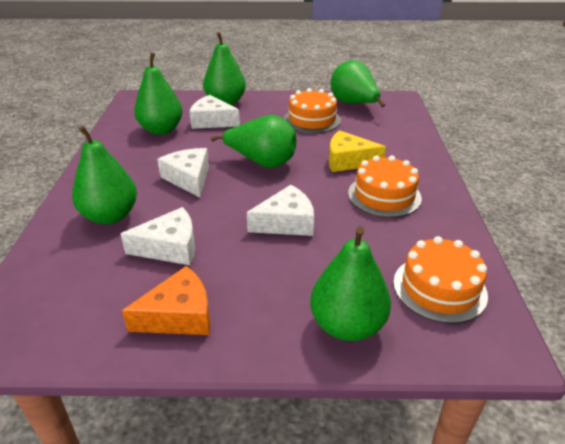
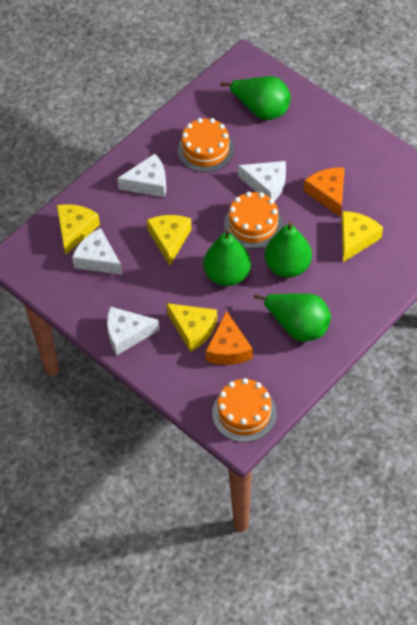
green pear: [72,126,137,224] [134,53,183,135] [203,32,246,105] [211,115,296,168] [310,226,391,341] [331,60,385,107] = 6 -> [203,229,251,286] [221,76,291,120] [254,294,331,342] [264,222,312,278] = 4
orange cheese: [122,266,211,335] = 1 -> [206,311,253,365] [304,168,345,217] = 2
yellow cheese: [329,130,386,172] = 1 -> [57,204,100,255] [147,215,192,265] [166,303,217,352] [341,211,383,262] = 4

